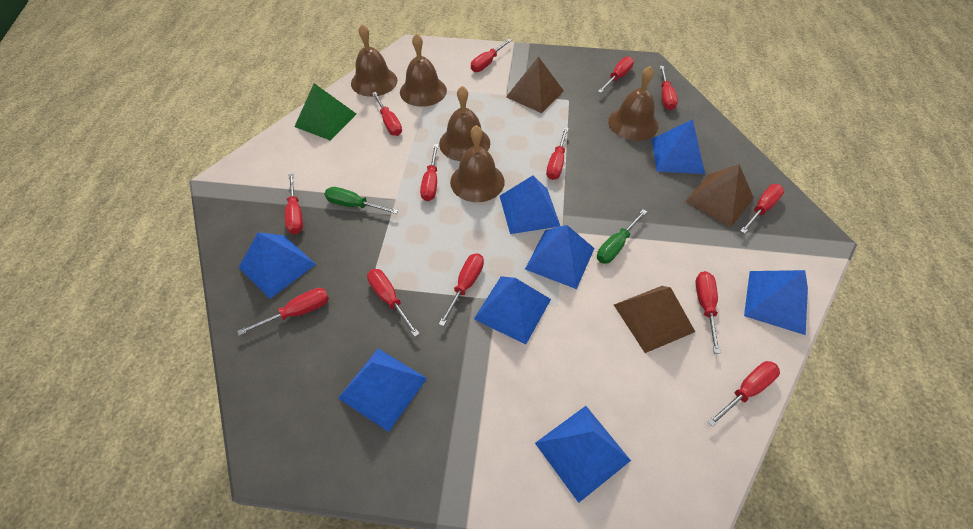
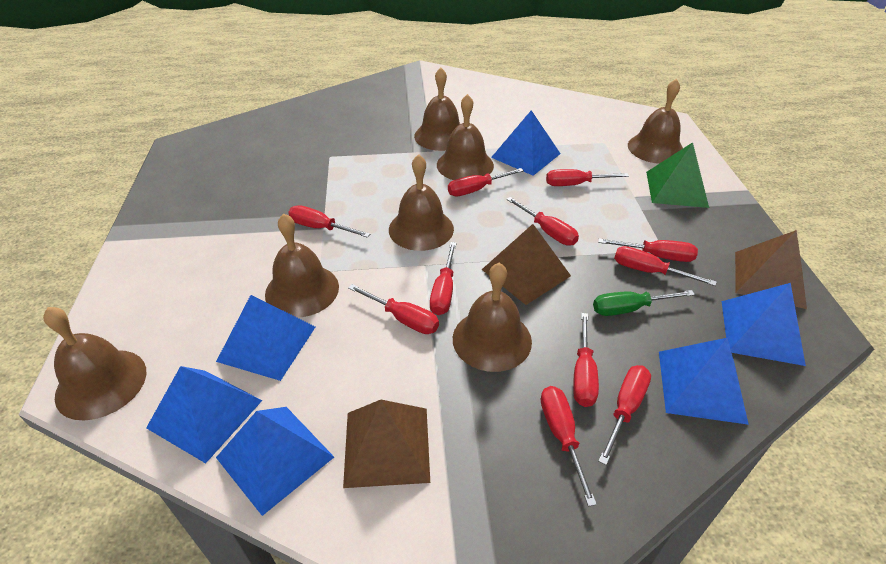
blue pyramid: [239,232,316,299] [338,349,427,432] [474,276,551,345] [500,176,560,234] [525,225,595,289] [535,406,631,503] [652,119,705,174] [744,270,808,335] = 8 -> [146,366,263,463] [216,295,315,381] [216,407,334,516] [491,110,560,176] [659,338,749,425] [722,283,806,366] = 6
brown bell: [351,24,397,97] [400,33,447,107] [439,86,490,161] [450,125,505,202] [608,66,658,141] = 5 -> [43,307,146,421] [265,213,339,317] [389,154,454,251] [414,68,460,151] [437,94,494,180] [453,263,532,372] [628,78,683,164] = 7
green screwdriver: [324,187,399,214] [597,209,647,264] = 2 -> [593,290,695,316] = 1
red screwdriver: [237,288,329,336] [285,174,303,234] [367,269,420,337] [372,92,402,136] [420,144,438,201] [439,253,484,326] [471,39,512,72] [546,127,569,180] [598,56,634,93] [660,66,678,110] [695,271,720,354] [708,361,780,427] [740,184,784,234] = 13 -> [288,205,370,238] [348,284,439,334] [430,242,457,315] [448,168,524,196] [506,197,579,245] [541,386,597,507] [546,169,629,186] [573,313,599,407] [598,238,698,262] [598,365,651,465] [614,246,717,286] = 11

